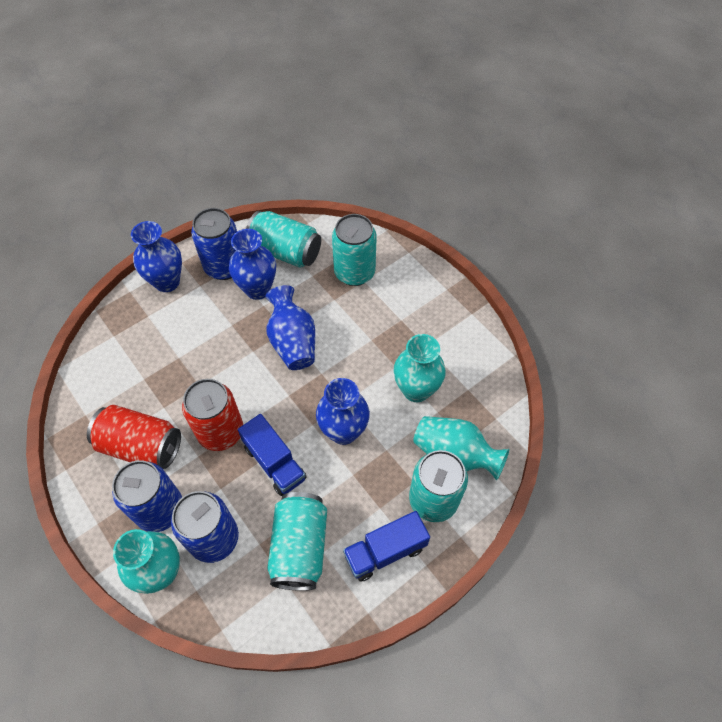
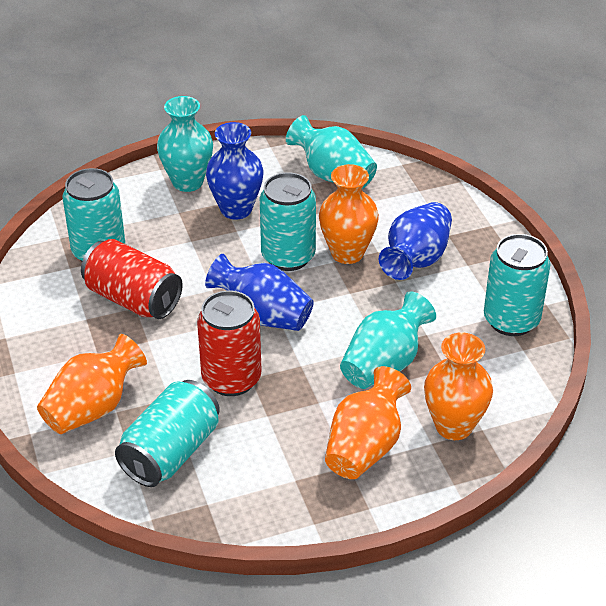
blue can: [112,460,182,532] [171,491,239,563] [191,208,237,280] = 3 -> none = 0
blue truck: [238,414,306,496] [343,511,430,582] = 2 -> none = 0
blue vase: [131,221,182,292] [229,229,276,300] [266,285,315,370] [316,378,370,445] = 4 -> [205,254,314,331] [206,122,264,220] [379,202,452,280] = 3
orange vase: none = 0 -> [37,334,147,434] [319,164,379,264] [325,366,411,479] [424,332,493,440] = 4

